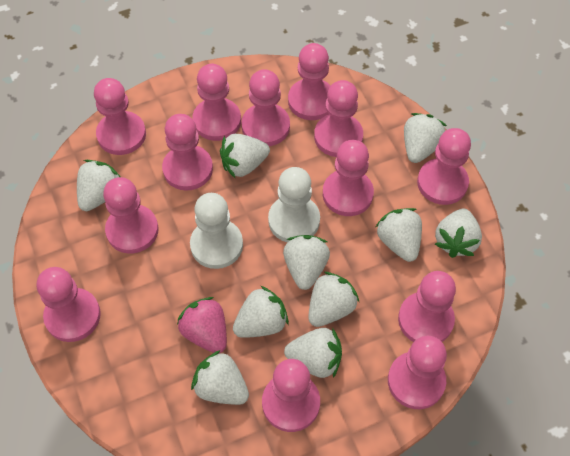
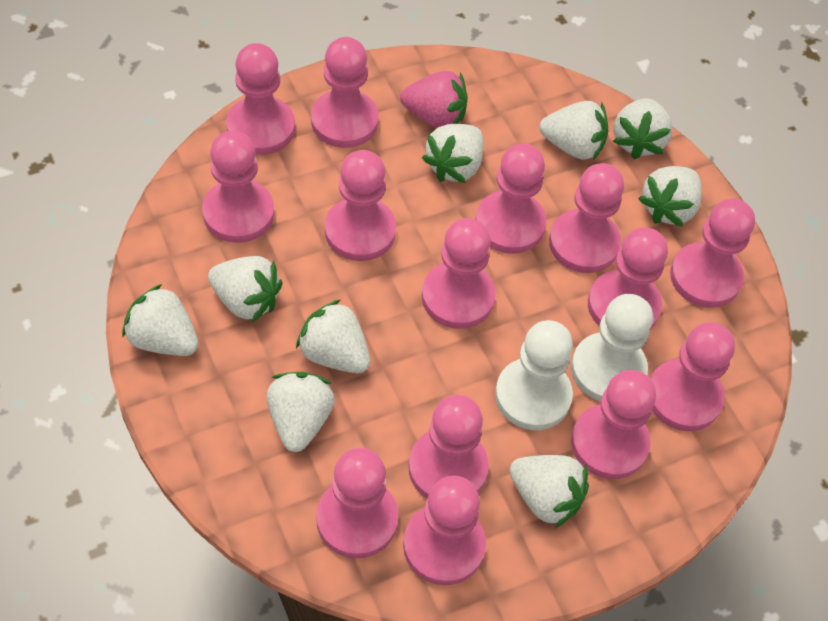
pink pawn: [37,267,101,342] [94,78,146,155] [103,177,159,254] [162,114,213,191] [192,64,241,141] [241,69,290,146] [262,359,320,432] [288,43,331,120] [314,80,363,157] [323,140,374,216] [388,336,447,409] [398,271,456,342] [417,128,471,205] = 13 -> [202,131,274,243] [226,43,295,155] [311,37,379,148] [316,448,398,558] [325,150,396,261] [403,476,486,585] [408,395,489,499] [422,218,496,329] [475,143,546,254] [549,163,624,273] [571,370,656,479] [588,228,668,330] [650,322,735,431] [670,199,755,308] = 14
white strawberry: [77,160,121,211] [191,350,249,405] [220,134,270,178] [233,286,289,338] [283,235,330,290] [284,328,342,378] [308,272,359,327] [376,208,422,262] [404,113,447,163] [435,209,482,258] = 10 -> [122,284,199,356] [208,256,282,323] [266,372,335,452] [296,300,370,373] [422,124,483,183] [509,455,589,528] [539,101,608,160] [613,98,673,159] [638,166,702,227] = 9

